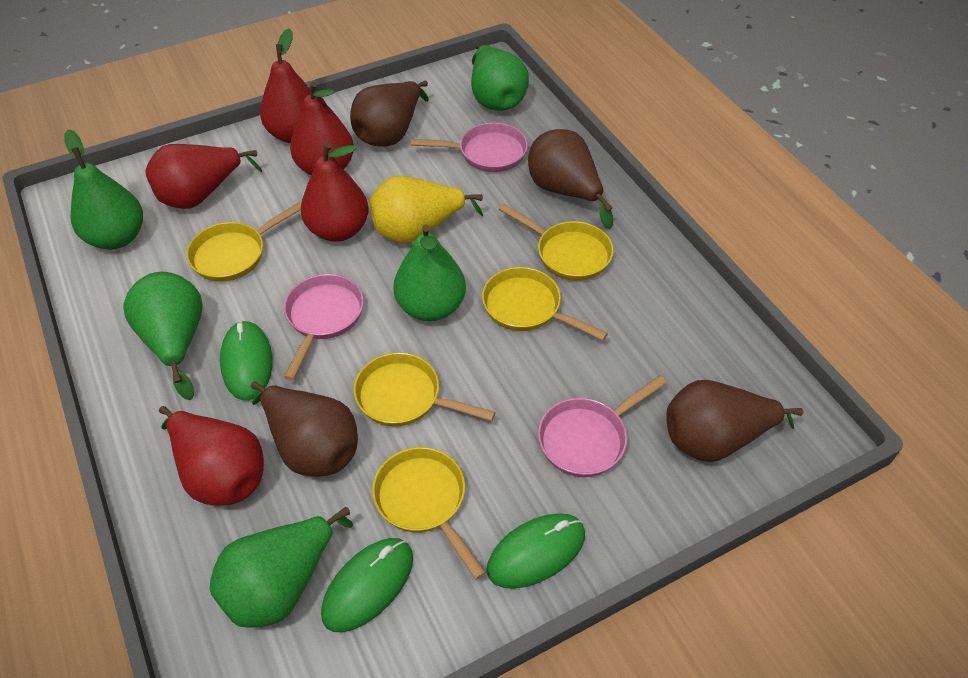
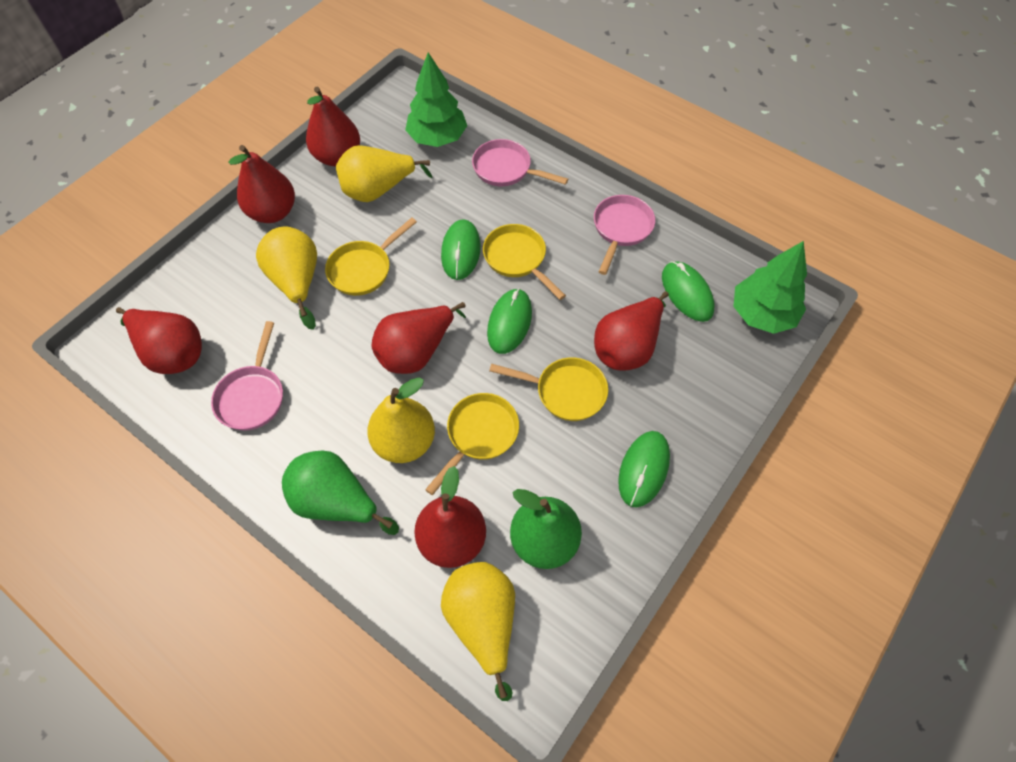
brown pear: [251,381,358,477] [350,81,429,146] [528,129,613,229] [666,380,804,462] = 4 -> none = 0
green mouse: [220,320,273,400] [321,538,413,632] [486,513,585,589] = 3 -> [441,219,481,280] [487,288,532,354] [618,431,670,508] [662,261,715,322] = 4
green pear: [65,129,143,250] [124,272,203,400] [210,507,353,628] [393,224,466,321] [471,43,529,111] = 5 -> [282,450,399,535] [510,489,582,569] = 2
green tree: none = 0 -> [405,52,467,147] [733,241,807,334] = 2
red pear: [145,144,262,209] [159,406,264,506] [260,28,311,143] [290,82,354,175] [301,143,369,242] = 5 -> [116,307,202,374] [228,145,295,223] [306,87,360,166] [371,302,466,374] [414,466,486,568] [594,291,669,371] = 6
yellow pan: [187,202,301,282] [354,352,496,427] [372,447,486,580] [482,267,608,341] [499,204,614,281] = 5 -> [325,217,417,296] [425,393,519,495] [483,224,566,300] [489,357,608,421] = 4
yellow pear: [370,175,483,243] = 1 -> [256,227,317,330] [336,145,432,202] [367,378,435,463] [441,562,515,701] = 4

